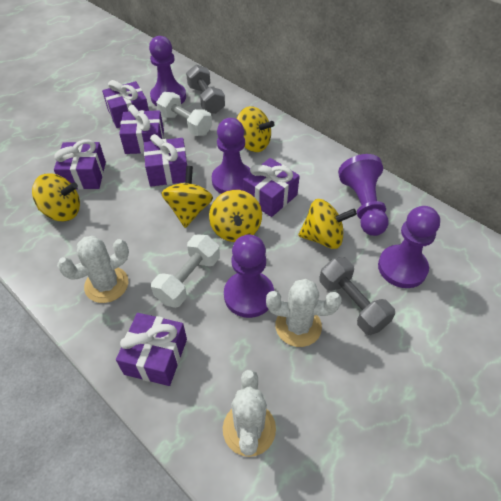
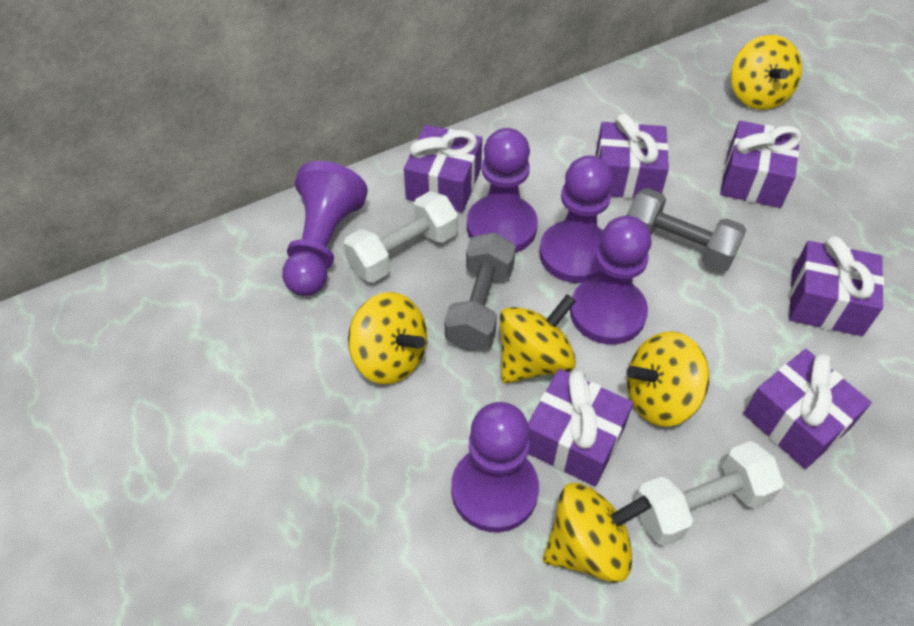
white cactus: [57,236,129,303] [223,370,276,457] [266,279,342,347] = 3 -> none = 0

